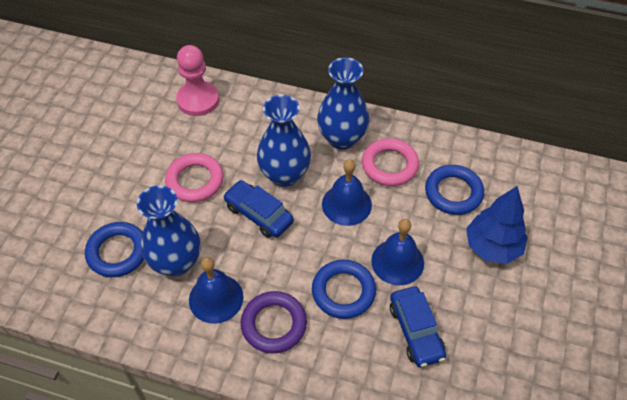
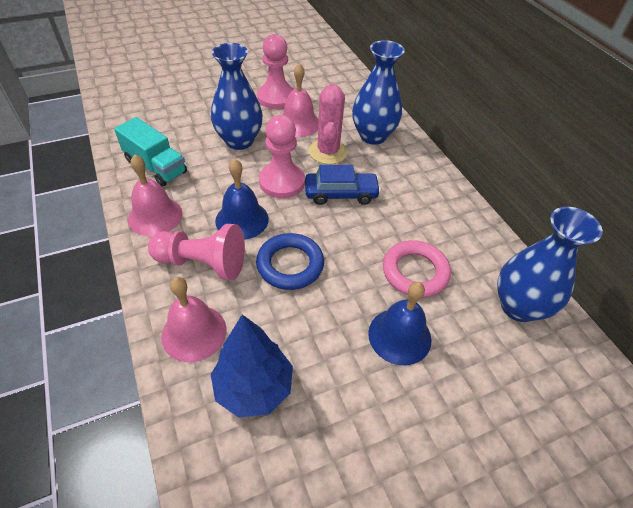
blue bell: [189,257,244,324] [322,159,372,226] [371,219,424,285] = 3 -> [215,159,269,240] [368,282,431,365] = 2
blue car: [223,180,294,238] [390,287,446,367] = 2 -> [305,165,381,205] = 1
blue ring: [85,222,144,277] [312,260,376,319] [425,165,484,215] = 3 -> [256,233,324,290] = 1
pink bell: none = 0 -> [128,155,183,236] [161,277,227,362] [282,64,319,137] = 3
pink cactus: none = 0 -> [309,84,348,164] = 1
pink pawn: [176,45,219,116] = 1 -> [148,224,245,280] [257,34,294,109] [259,115,305,198] = 3
pink ring: [165,153,224,202] [362,138,419,186] = 2 -> [383,240,451,298] = 1
purple ring: [241,291,307,354] = 1 -> none = 0
turquoise truck: none = 0 -> [114,117,187,186] = 1

